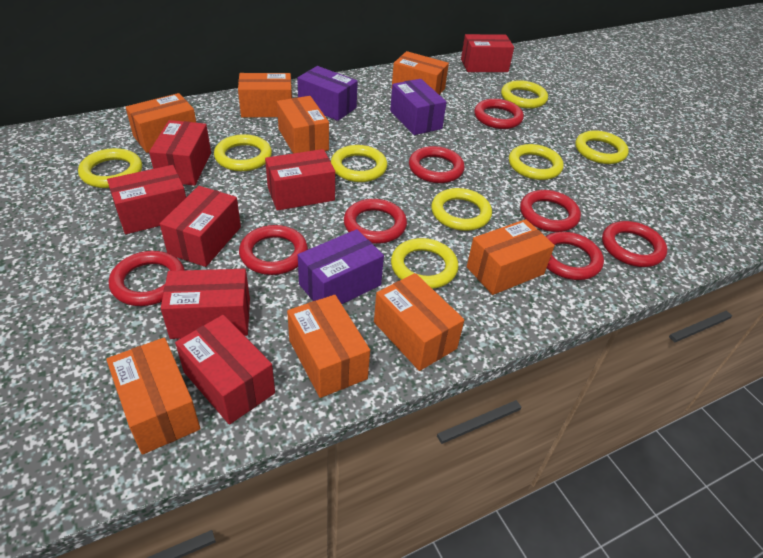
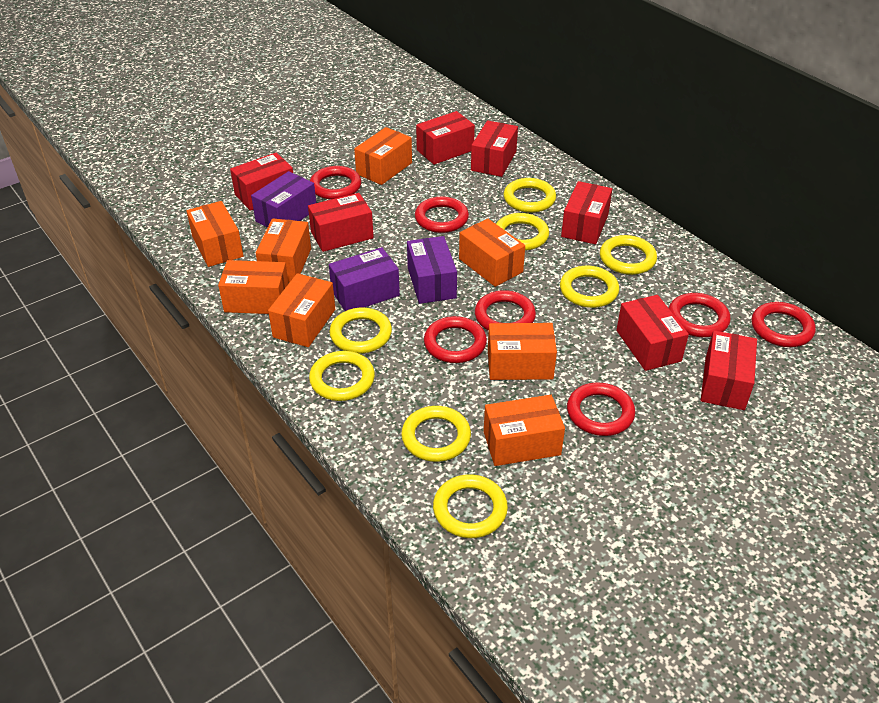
red ring: [109,251,185,306] [239,225,308,275] [344,199,407,244] [409,146,465,183] [474,99,524,129] [520,190,581,232] [545,232,604,280] [602,221,667,267] = 8 -> [310,166,361,199] [415,197,469,233] [424,316,487,363] [475,290,536,331] [567,382,635,436] [669,293,730,337] [752,302,816,347] = 7

